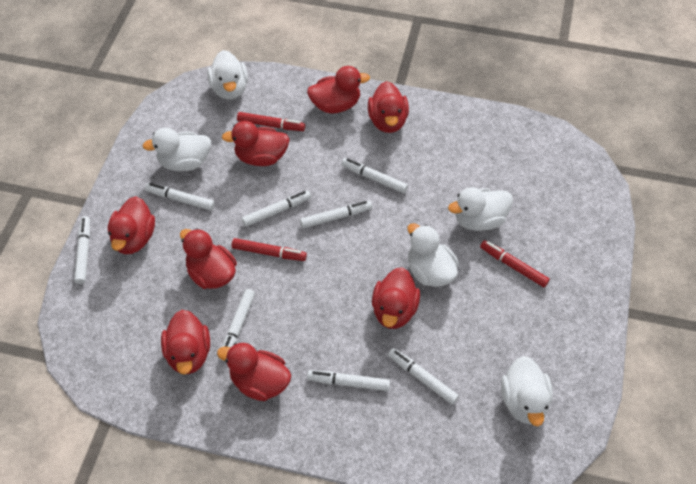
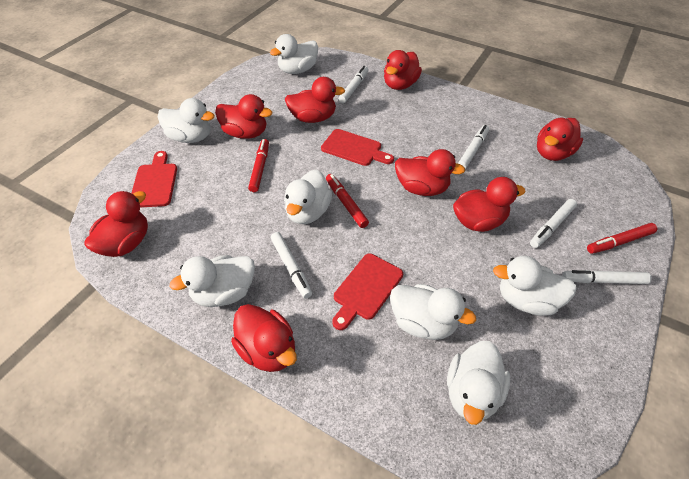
red cutting board: none = 0 -> [131,151,177,207] [321,129,394,166] [332,254,403,330] = 3
white duck: [142,127,211,171] [207,50,248,99] [407,223,459,287] [448,187,513,231] [501,356,553,426] = 5 -> [158,98,215,143] [169,255,255,307] [270,34,318,74] [284,170,332,224] [390,284,476,340] [447,341,510,425] [493,256,577,316] = 7
white marker: [74,216,90,284] [145,183,215,210] [219,289,255,361] [242,190,311,227] [300,201,372,228] [307,370,390,391] [341,158,408,193] [388,348,459,405] = 8 -> [271,232,312,299] [339,66,369,103] [458,125,489,169] [530,199,577,248] [562,270,651,284] = 5

